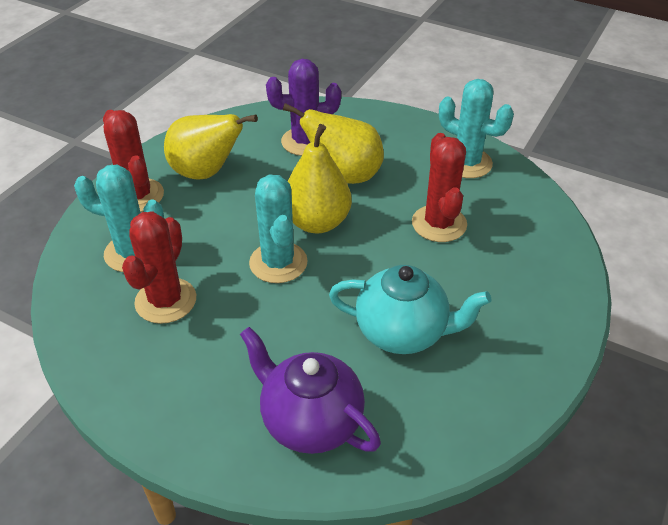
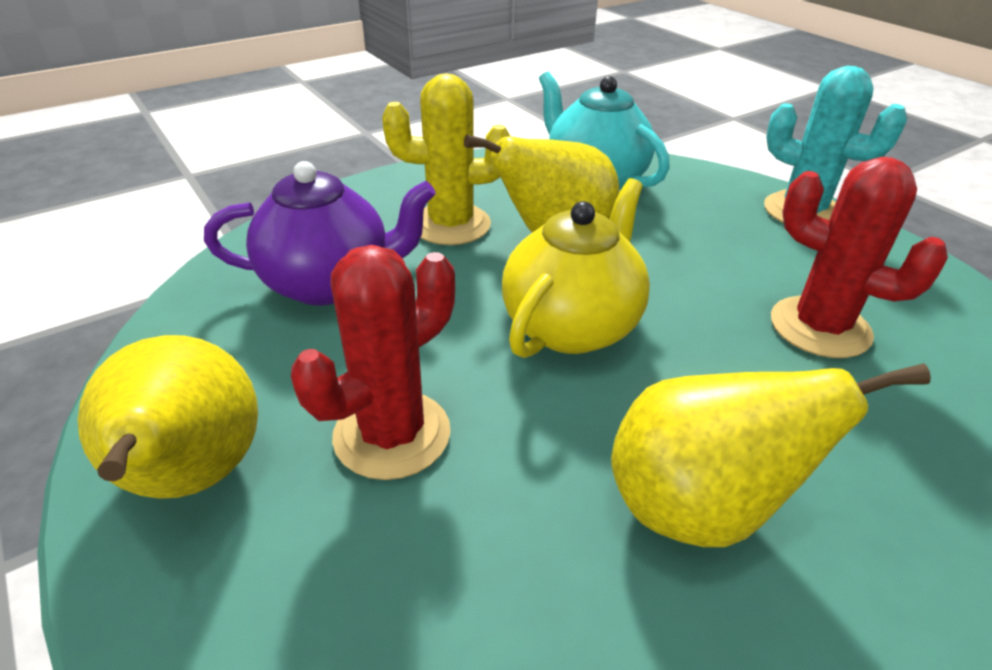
purple cactus: [266,59,341,156] = 1 -> none = 0
red cactus: [103,110,164,212] [122,211,196,324] [412,133,467,242] = 3 -> [291,245,455,480] [771,157,948,358] = 2
turquoise cactus: [74,164,164,272] [249,174,308,283] [439,79,514,178] = 3 -> [764,66,907,223] = 1
yellow cactus: none = 0 -> [382,73,510,245] = 1
yellow teapot: none = 0 -> [502,178,650,358] = 1

